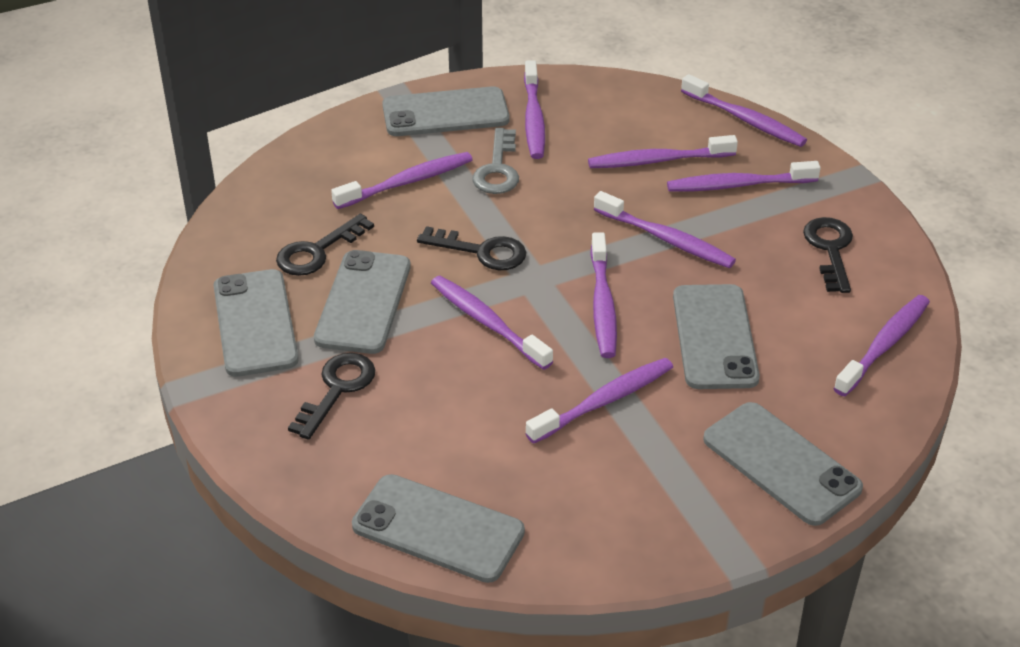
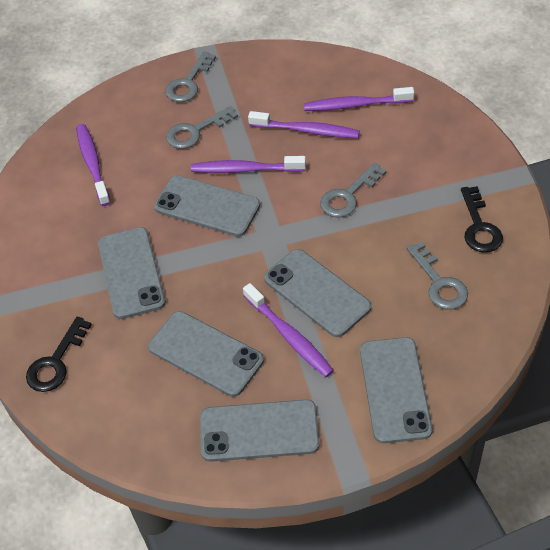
black key: [276,213,374,276] [288,353,375,440] [417,226,526,270] [803,217,853,293] = 4 -> [26,317,92,392] [461,186,503,253] = 2
grey key: [472,128,519,194] = 1 -> [165,51,216,102] [166,106,238,149] [320,163,386,218] [407,241,468,310] = 4
purple toothbrush: [331,152,473,209] [431,276,553,370] [524,60,545,159] [525,358,673,444] [588,135,738,168] [590,232,617,358] [594,191,736,268] [667,161,821,192] [681,74,807,147] [833,295,930,396] = 10 -> [76,124,111,206] [191,156,306,173] [243,283,334,377] [248,111,360,138] [304,87,414,111] = 5

